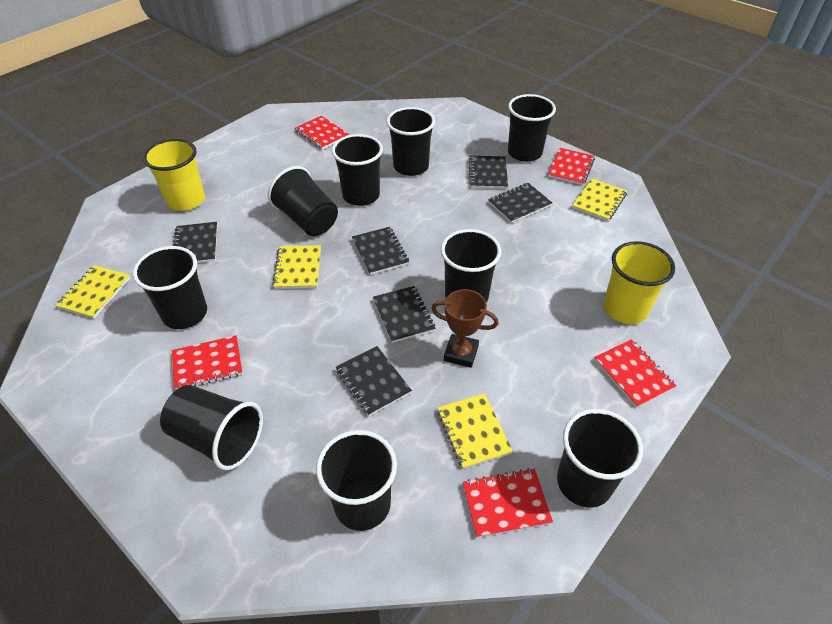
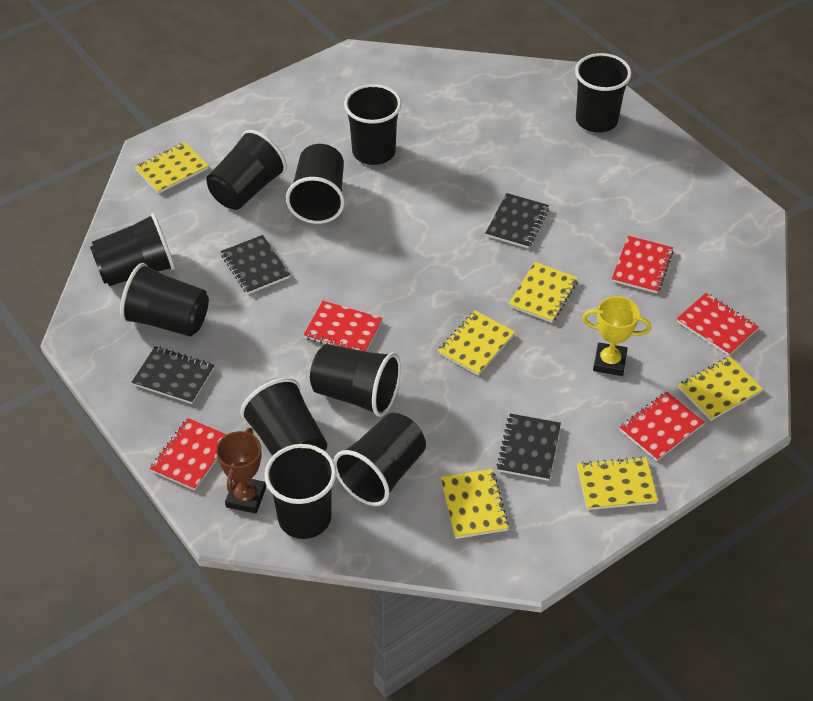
black cup: [133,246,207,329] [160,385,263,470] [268,166,338,236] [316,430,397,531] [332,134,383,206] [386,107,435,176] [441,229,501,302] [508,94,556,162] [557,409,643,507] = 9 -> [90,213,175,286] [120,263,209,336] [206,130,287,210] [240,378,327,456] [264,444,336,539] [286,144,345,224] [310,344,401,417] [333,413,426,506] [344,84,402,165] [575,53,632,133] = 10
black notebook: [173,222,217,263] [335,346,412,416] [352,227,409,275] [373,286,435,343] [469,156,508,189] [488,183,552,223] = 6 -> [132,346,214,404] [221,235,290,294] [485,193,549,248] [496,414,561,481] = 4
yellow cup: [143,139,205,211] [603,241,675,324] = 2 -> none = 0
yellow notebook: [55,265,131,319] [272,245,321,289] [437,394,513,469] [572,179,627,221] = 4 -> [135,142,209,194] [438,310,515,375] [440,469,509,539] [509,262,578,323] [577,456,658,510] [678,356,763,421] = 6
yellow trophy: none = 0 -> [582,296,651,376] = 1

